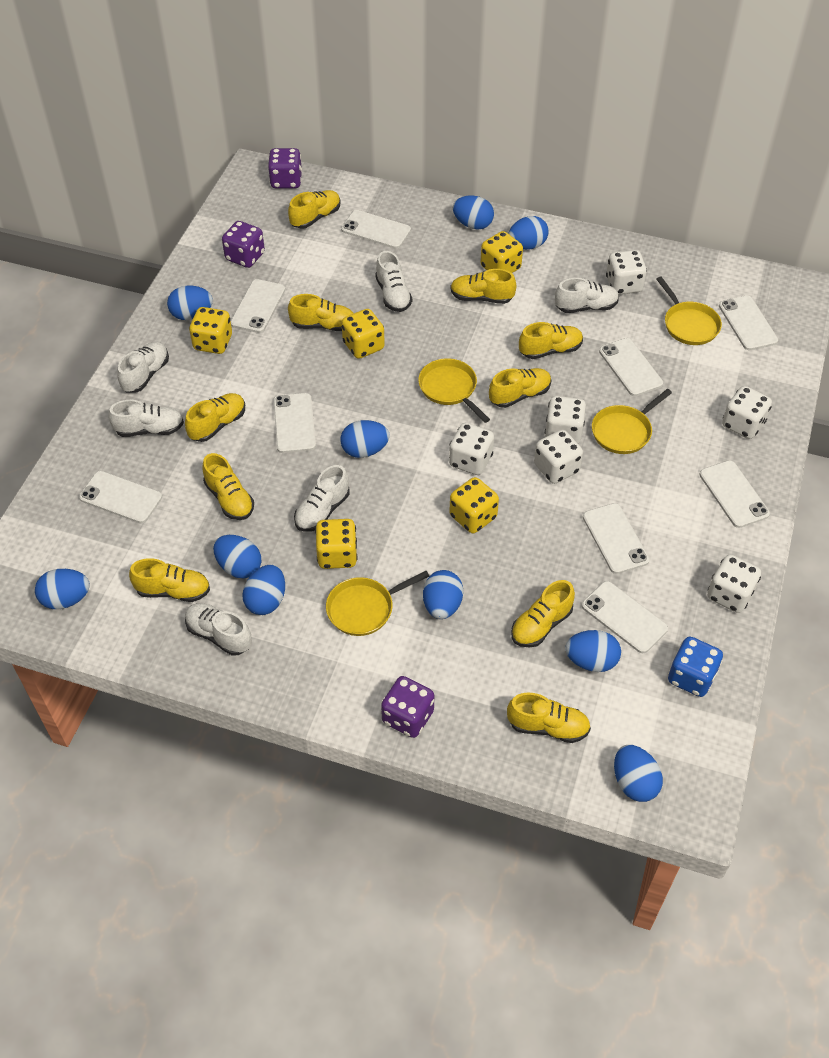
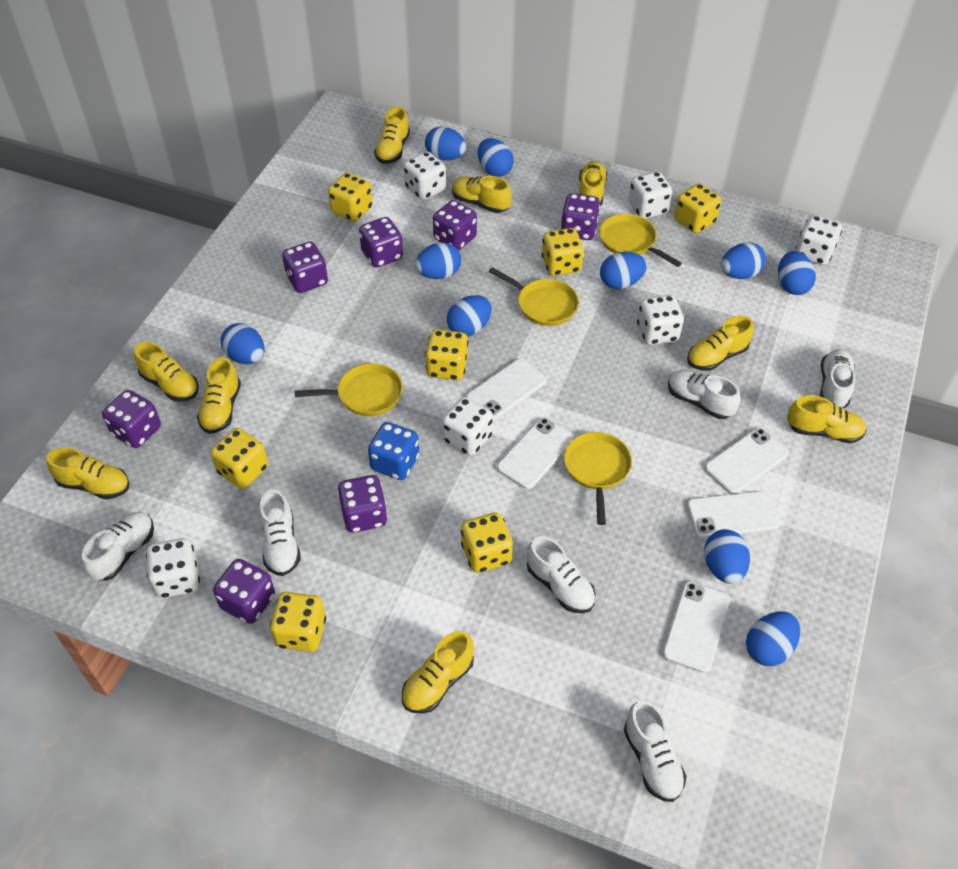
purple dice: [222,221,265,268] [268,148,302,189] [381,676,435,738] = 3 -> [102,390,161,448] [213,559,275,624] [282,242,328,293] [337,475,388,533] [359,217,403,268] [433,200,477,250] [560,193,600,240] = 7
white phone: [79,471,162,523] [231,279,285,333] [273,393,316,453] [341,210,411,249] [582,581,668,653] [583,503,650,574] [599,338,663,396] [700,460,770,528] [719,296,778,350] = 9 -> [466,358,547,421] [497,417,575,489] [662,581,730,673] [687,491,780,538] [704,428,789,494] = 5
yellow dice: [189,307,232,354] [315,519,358,569] [341,309,385,359] [449,477,499,533] [480,231,523,273] = 5 -> [211,428,268,488] [270,592,326,652] [328,173,373,222] [425,329,468,381] [461,512,513,573] [542,228,584,276] [674,183,721,233] = 7
yellow shoe: [129,558,210,602] [185,393,245,442] [202,453,254,520] [288,190,341,229] [288,294,354,331] [450,269,517,304] [489,368,551,408] [507,693,591,743] [511,580,575,648] [519,322,583,359] = 10 -> [46,447,129,500] [134,342,199,401] [197,357,241,434] [374,106,410,164] [402,631,474,714] [452,175,512,213] [579,161,607,206] [687,316,754,371] [787,395,867,443] = 9

